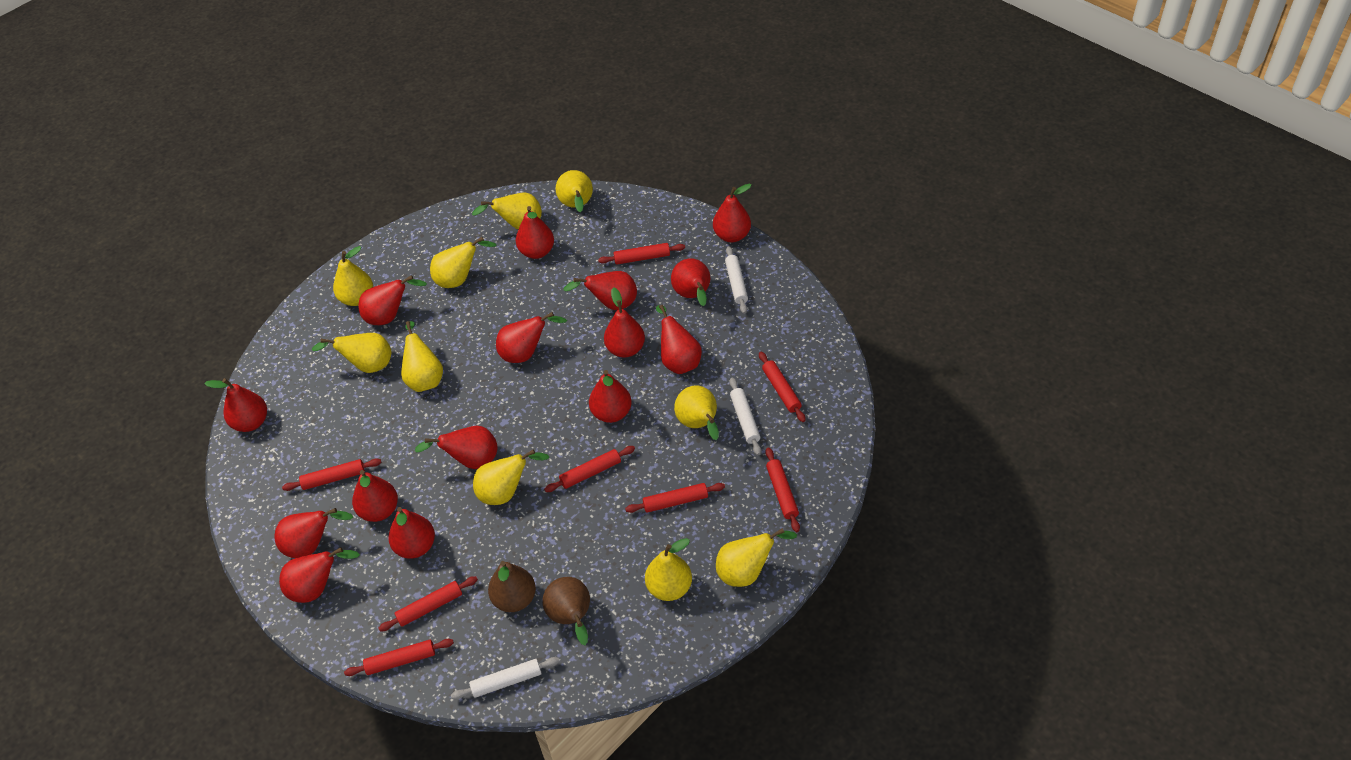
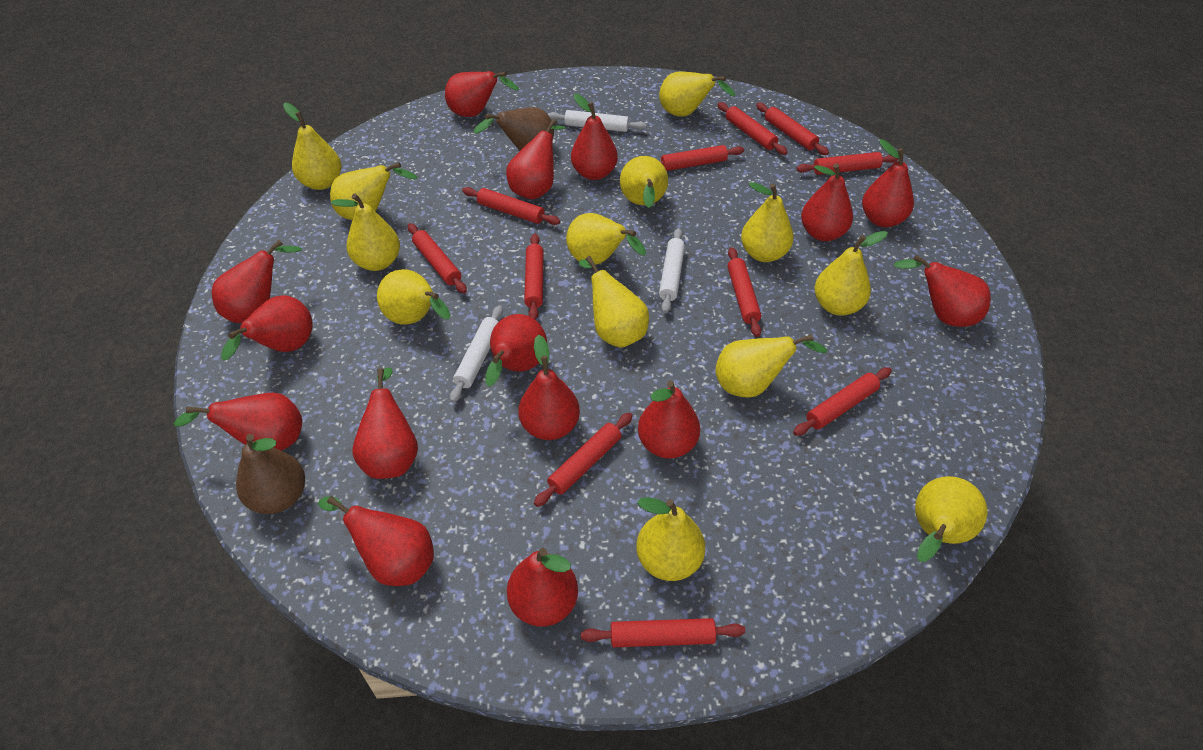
red rolling pin: [282,458,382,491] [344,639,454,676] [379,576,478,631] [544,446,635,492] [598,243,685,264] [625,483,725,513] [759,352,806,422] [765,447,800,532] = 8 -> [408,223,467,293] [462,187,560,225] [524,234,544,320] [534,413,633,507] [581,618,745,647] [660,145,744,171] [718,102,788,155] [727,247,761,337] [756,103,829,155] [793,367,892,436] [797,152,899,175] = 11
yellow pear: [312,333,391,373] [333,246,373,306] [401,321,443,392] [430,237,497,288] [472,192,542,230] [473,449,550,505] [555,170,593,212] [645,538,692,601] [674,385,719,440] [716,528,797,587] = 10 -> [283,103,341,190] [330,162,418,220] [331,193,400,271] [377,269,450,325] [566,213,646,265] [579,256,649,348] [620,156,668,208] [636,497,705,581] [659,71,735,117] [715,334,828,398] [741,182,794,262] [815,231,888,316] [915,476,988,562] = 13

